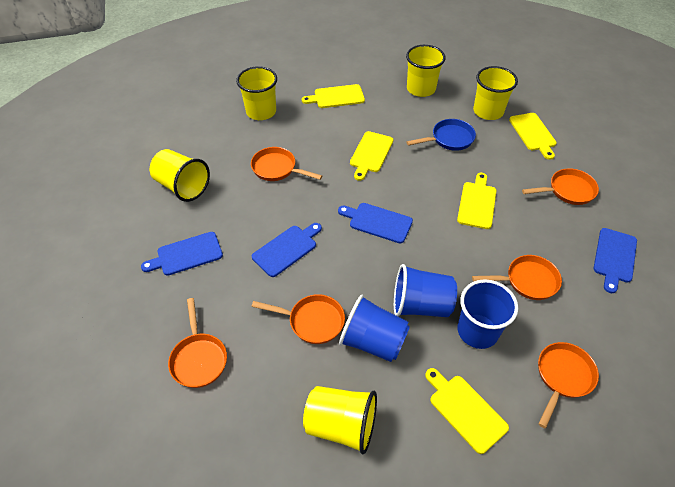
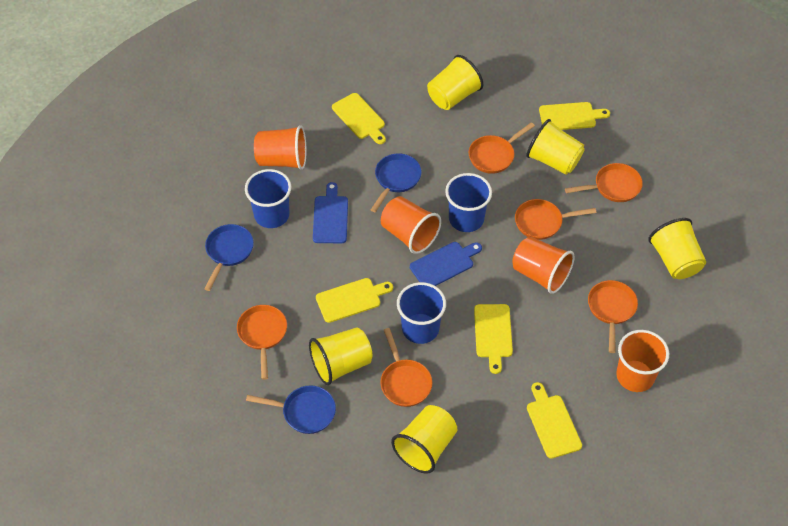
blue cutting board: [141,232,223,276] [252,223,322,277] [338,203,413,243] [594,228,637,293] = 4 -> [313,182,348,243] [410,242,482,286] = 2
blue pan: [407,119,476,151] = 1 -> [205,224,254,291] [246,385,336,434] [371,154,421,212] = 3
orange cup: none = 0 -> [254,125,306,170] [381,196,441,254] [512,236,575,294] [616,330,669,392] = 4

